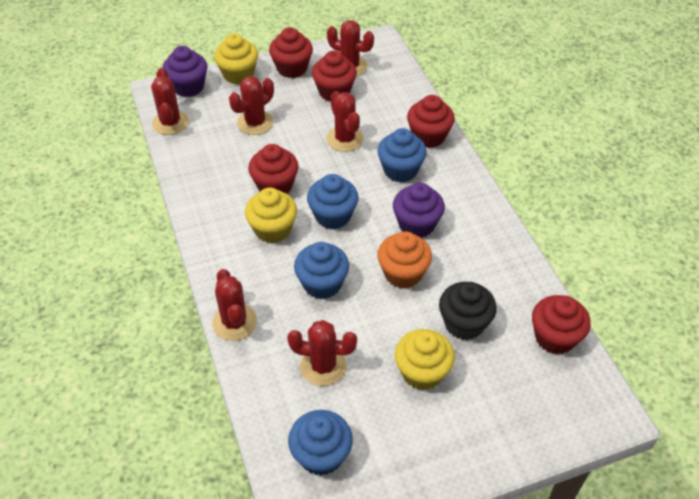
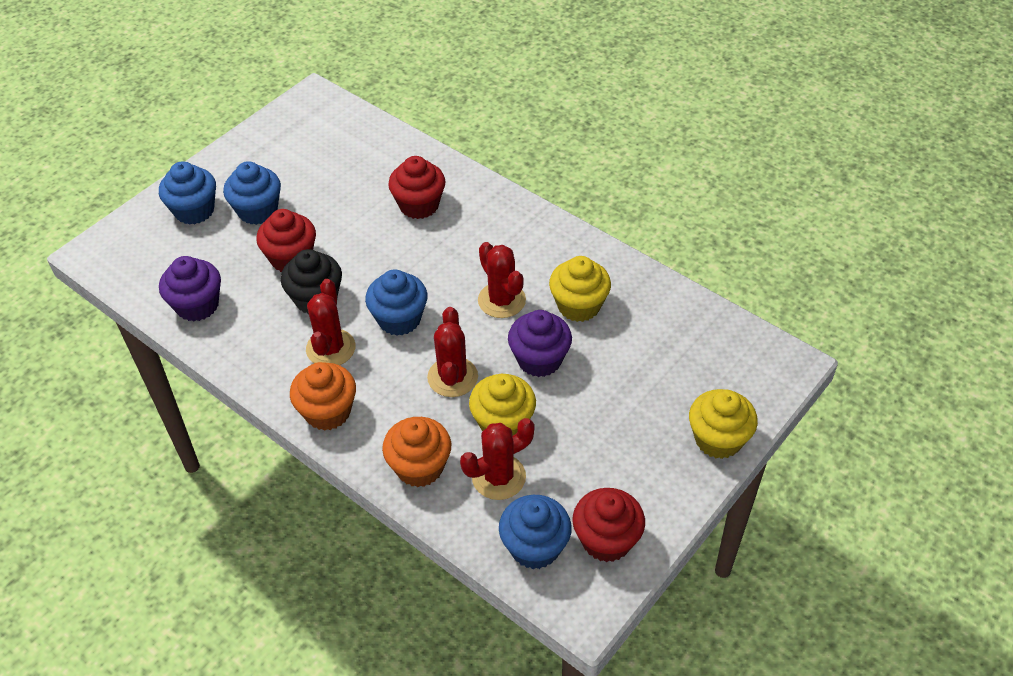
orange cupcake: [377,231,432,289] = 1 -> [290,362,356,431] [382,417,451,487] = 2
red cactus: [151,68,189,135] [212,269,257,341] [229,76,274,135] [287,320,357,386] [327,20,374,76] [327,91,364,152] = 6 -> [306,279,356,365] [427,307,478,397] [460,418,535,500] [478,242,526,318] = 4
red cupcake: [248,144,299,194] [269,27,313,78] [312,50,357,102] [407,95,455,148] [532,295,591,355] = 5 -> [256,209,316,272] [388,156,445,219] [572,488,645,562] = 3

